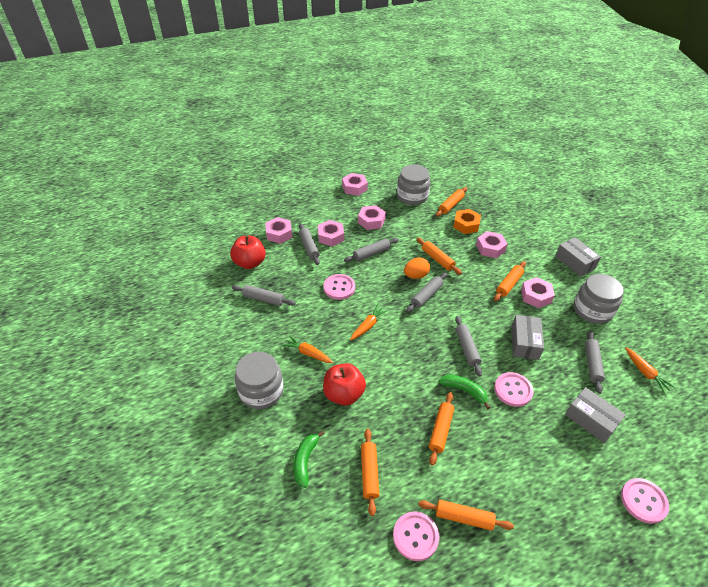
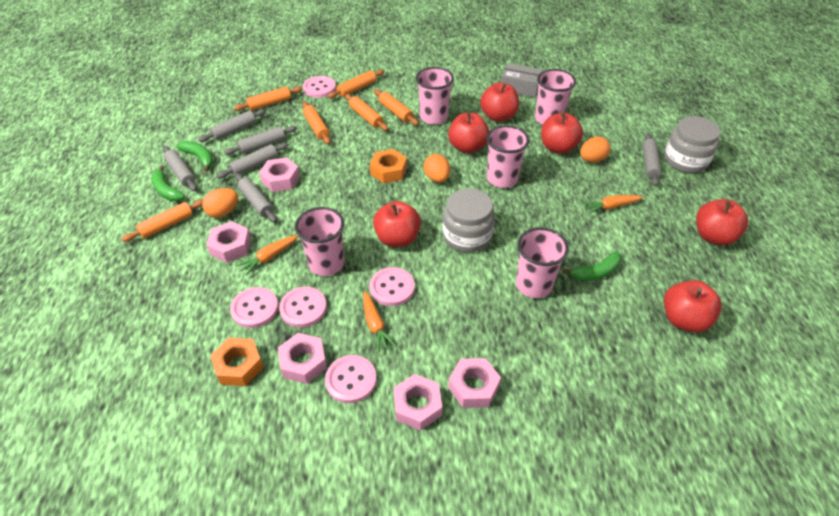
green banana: [294,431,325,488] [439,375,490,409] = 2 -> [151,165,185,201] [177,141,213,172] [563,251,622,281] = 3
grey box: [511,315,544,360] [555,237,601,276] [565,387,626,443] = 3 -> [501,63,543,98] = 1
grey jar: [235,352,284,409] [397,165,430,205] [574,274,624,324] = 3 -> [442,188,495,252] [664,116,721,173] = 2
orange egg: [404,257,430,279] = 1 -> [202,188,238,218] [424,154,450,182] [580,137,611,163] = 3
orange nut: [453,209,481,234] = 1 -> [210,338,264,386] [370,149,407,183] = 2
pink button: [323,274,355,300] [393,511,439,561] [494,372,534,407] [621,478,669,524] = 4 -> [230,287,278,328] [279,287,327,328] [303,76,336,98] [325,355,377,403] [369,267,415,306] = 5
pink cup: none = 0 -> [295,207,344,276] [416,67,454,125] [486,125,529,188] [516,227,569,298] [535,69,576,125] = 5
pink nut: [265,217,292,244] [318,220,344,247] [342,173,368,196] [358,205,386,230] [476,231,508,258] [521,277,555,308] = 6 -> [206,221,251,263] [259,157,300,192] [278,333,327,384] [393,374,442,431] [448,358,501,408] = 5
red apple: [230,236,266,269] [323,363,366,406] = 2 -> [373,201,421,247] [448,112,489,154] [480,83,519,122] [541,112,583,154] [664,280,722,332] [696,199,748,245] = 6

